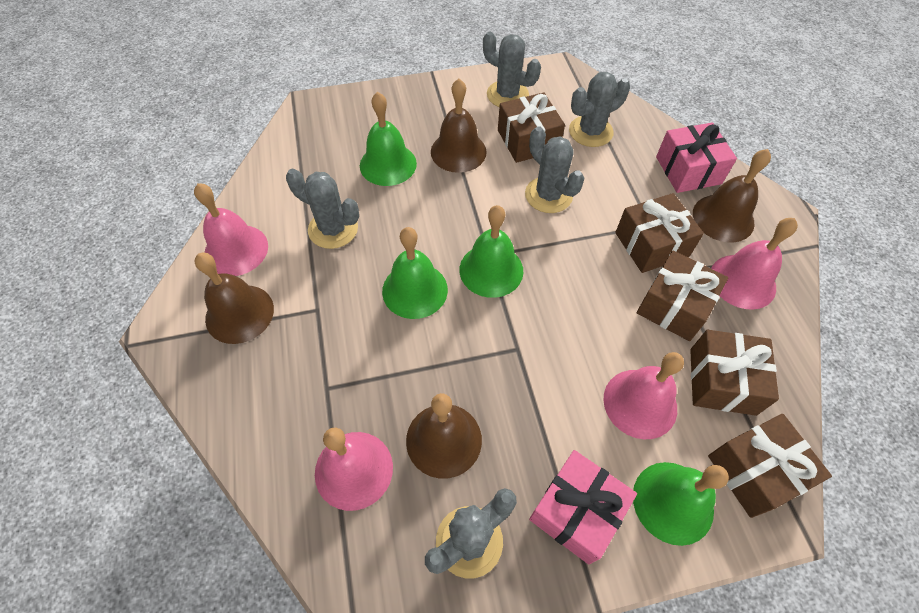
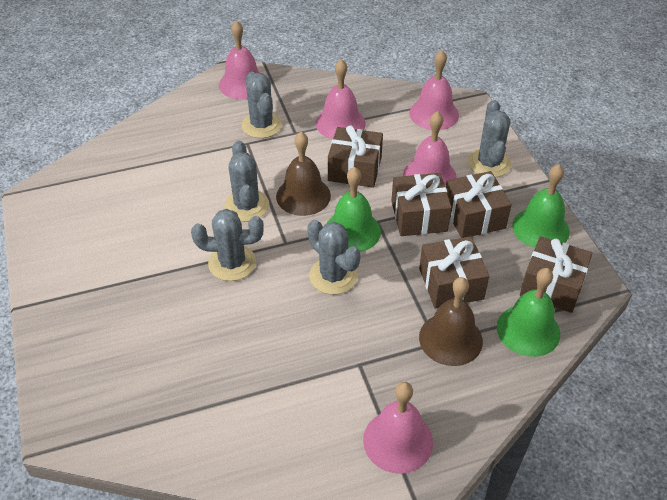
brown bell: [195,253,274,344] [406,393,482,479] [431,79,487,173] [693,149,771,242] = 4 -> [276,132,331,216] [419,277,483,366] = 2
green bell: [360,92,417,186] [382,227,448,319] [460,205,523,298] [633,462,729,546] = 4 -> [327,167,381,252] [497,268,561,357] [512,164,570,248] = 3
pink bell: [194,183,268,276] [315,428,393,511] [603,352,684,439] [711,218,798,310] = 4 -> [219,21,259,99] [316,59,366,139] [363,382,433,474] [403,111,457,187] [410,50,459,130] = 5
pink gift: [529,450,637,564] [656,122,737,193] = 2 -> none = 0

